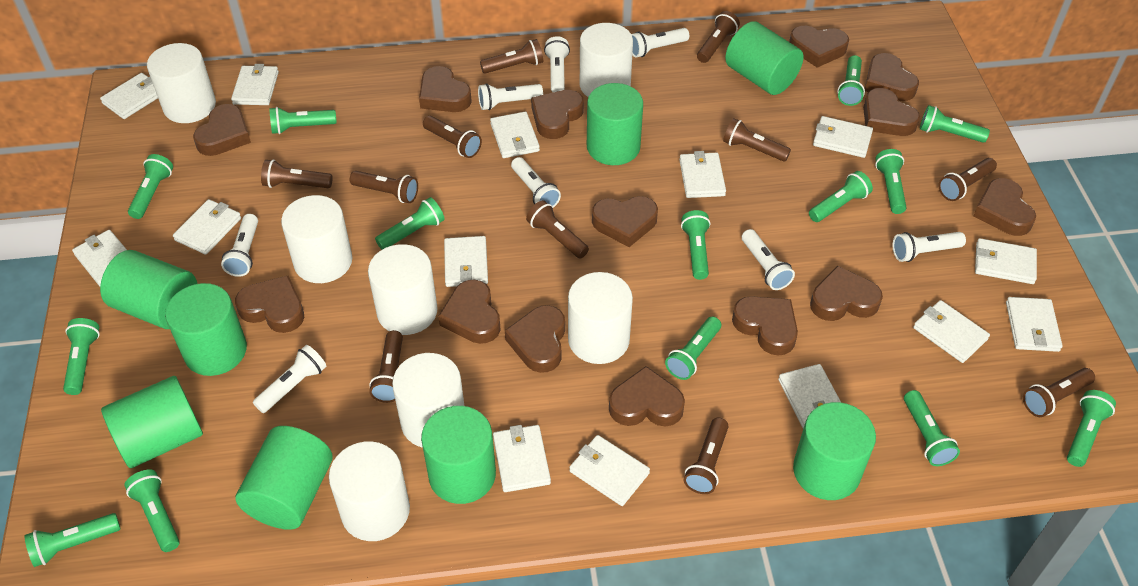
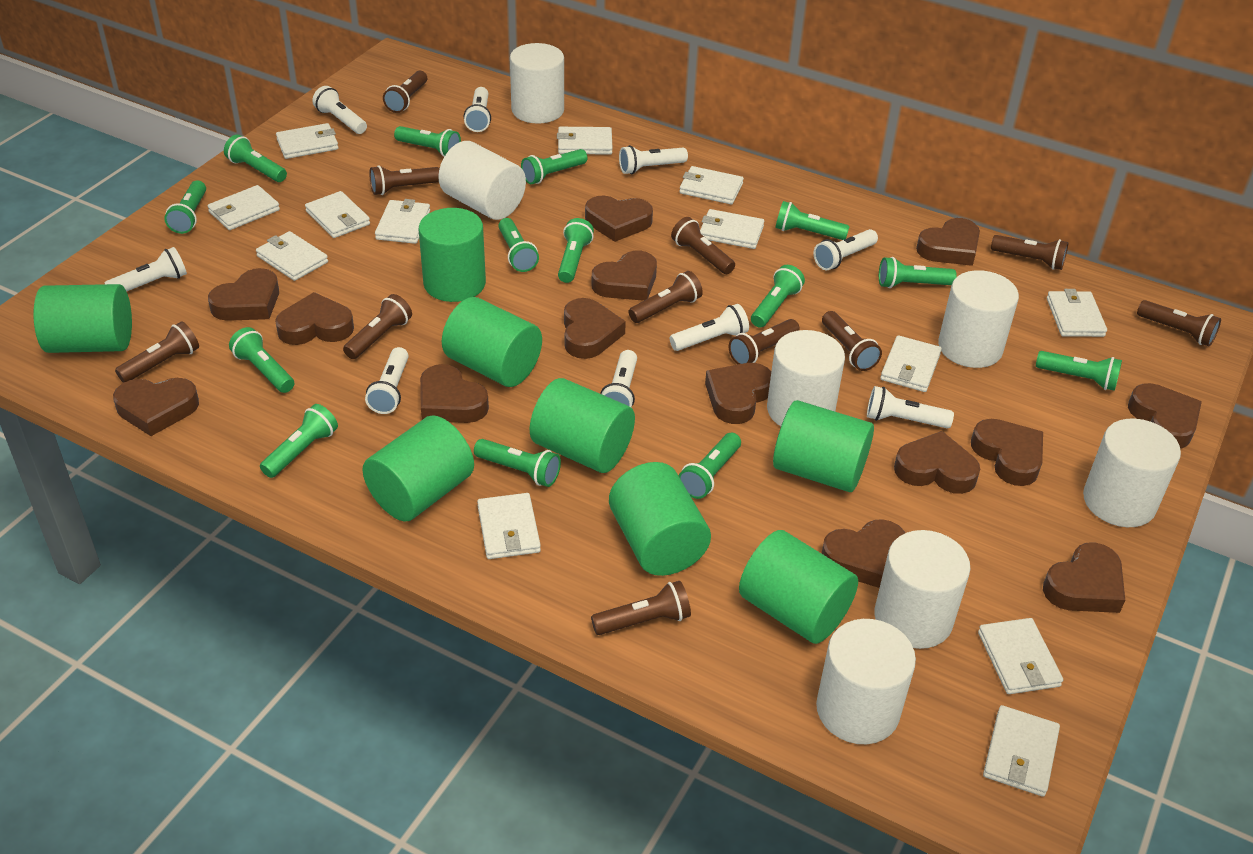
white flashlight: [221,214,258,277] [253,345,326,413] [478,83,543,110] [511,157,561,208] [544,36,570,92] [631,28,689,58] [742,229,795,290] [893,232,966,262] = 8 -> [105,247,187,292] [312,86,367,134] [365,347,409,414] [464,87,491,132] [600,350,637,407] [619,145,688,174] [670,304,749,351] [814,229,878,270] [867,386,954,428] = 9
white wallet: [72,230,127,286] [100,73,158,119] [173,199,241,255] [231,64,279,105] [444,236,488,287] [490,111,540,158] [493,425,551,492] [570,435,650,506] [679,151,726,198] [778,364,841,428] [813,116,873,158] [913,300,990,363] [975,238,1037,284] [1006,297,1063,352] = 14 -> [208,185,280,230] [256,231,328,281] [276,123,339,159] [305,191,370,238] [375,199,430,244] [477,493,541,559] [557,127,613,155] [679,166,744,204] [700,209,764,249] [880,335,942,392] [978,618,1063,694] [983,705,1060,797] [1047,289,1107,337] = 13

